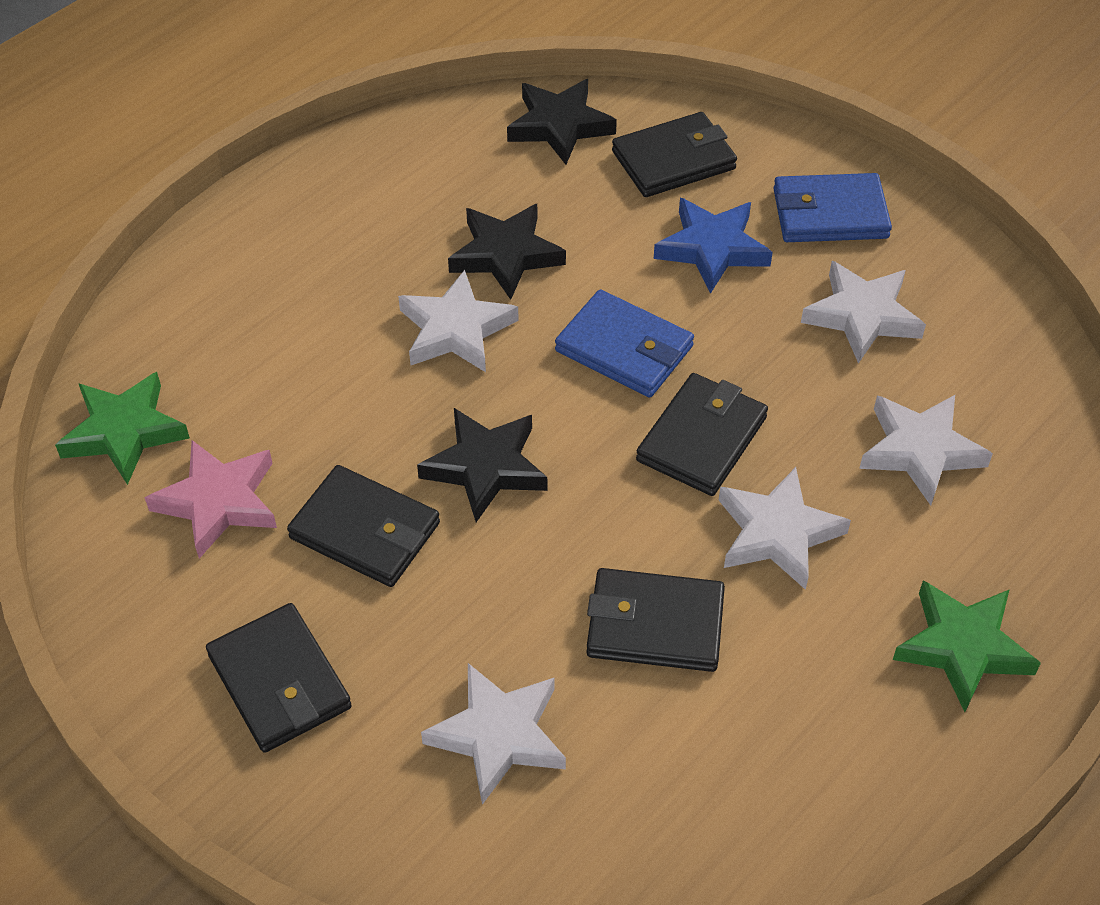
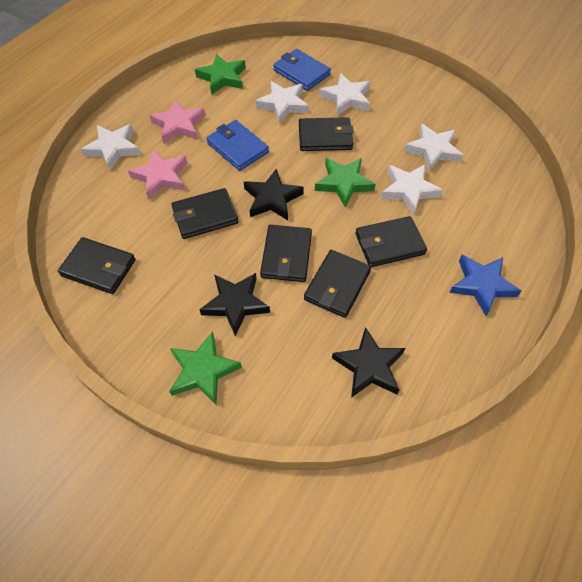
black wallet: [206,603,352,753] [287,465,440,587] [587,568,725,672] [612,112,737,197] [636,373,768,496] = 5 -> [58,237,136,294] [171,188,238,239] [260,225,312,282] [299,117,354,151] [304,250,371,318] [355,216,427,267] = 6
green star: [55,372,190,485] [893,580,1041,712] = 2 -> [169,332,242,404] [195,54,246,95] [315,158,376,208] = 3
pink star: [145,440,277,559] = 1 -> [128,149,187,200] [149,99,206,144] = 2

